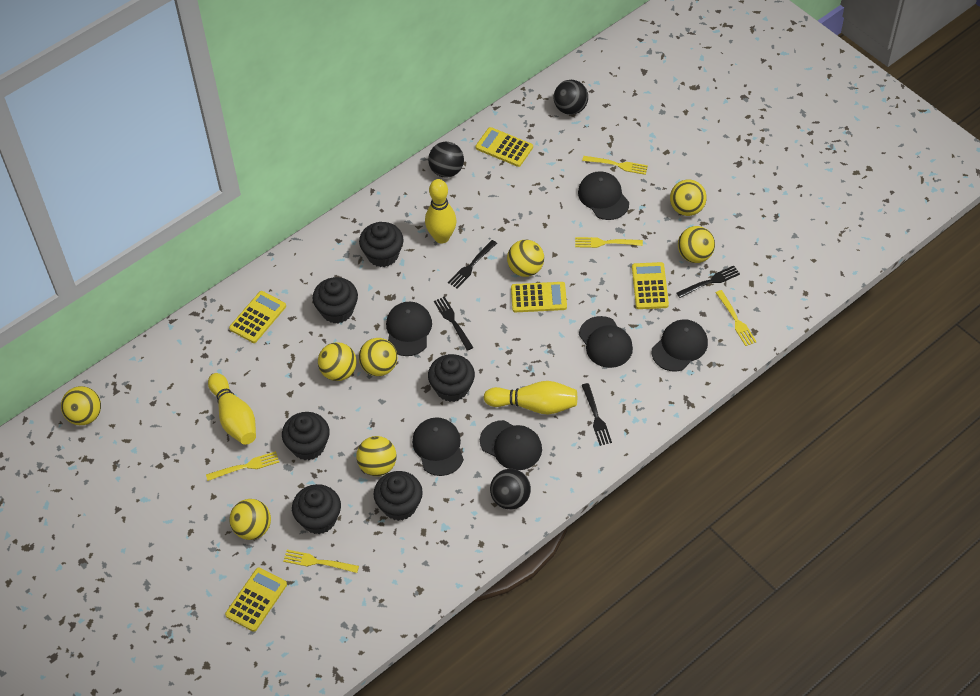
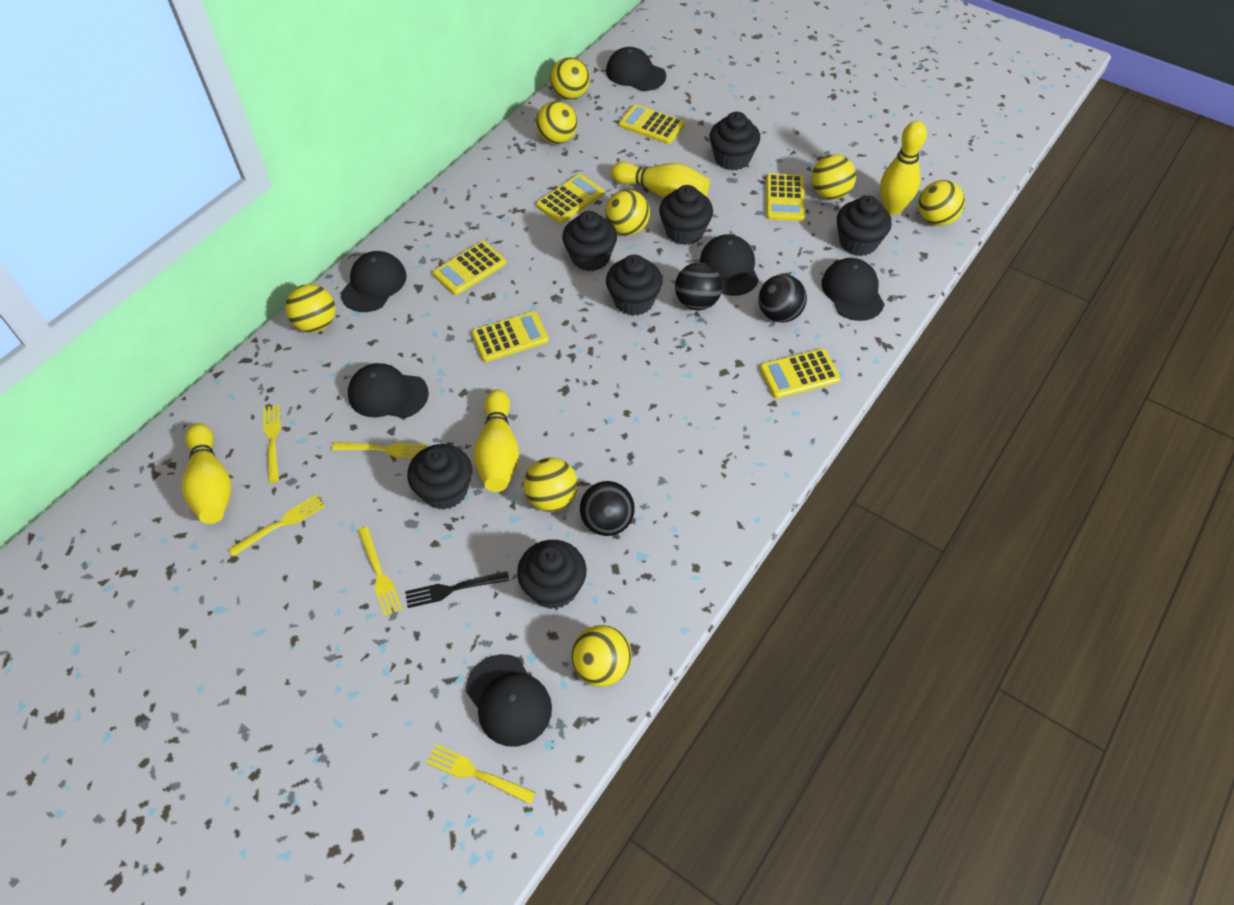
black cupcake: [282,412,330,460] [292,484,341,534] [313,277,358,324] [359,222,404,267] [374,471,423,521] [428,354,475,402] = 6 -> [407,444,473,510] [517,540,587,609] [562,211,617,271] [606,255,663,316] [659,185,713,245] [709,112,760,171] [837,196,892,256] = 7
black fork: [434,296,474,351] [448,240,497,288] [582,383,612,446] [677,266,740,298] = 4 -> [405,571,509,608] = 1
yellow bowling pin: [208,373,256,445] [425,179,457,244] [484,381,577,414] = 3 -> [182,423,232,524] [473,389,519,492] [611,162,710,198] [880,121,927,215] = 4
yellow calculator: [225,567,287,632] [229,291,286,343] [476,127,533,167] [511,282,567,312] [632,262,669,309] = 5 -> [433,241,506,295] [472,311,549,362] [536,174,604,224] [619,104,685,144] [760,348,840,399] [766,173,805,221] = 6

